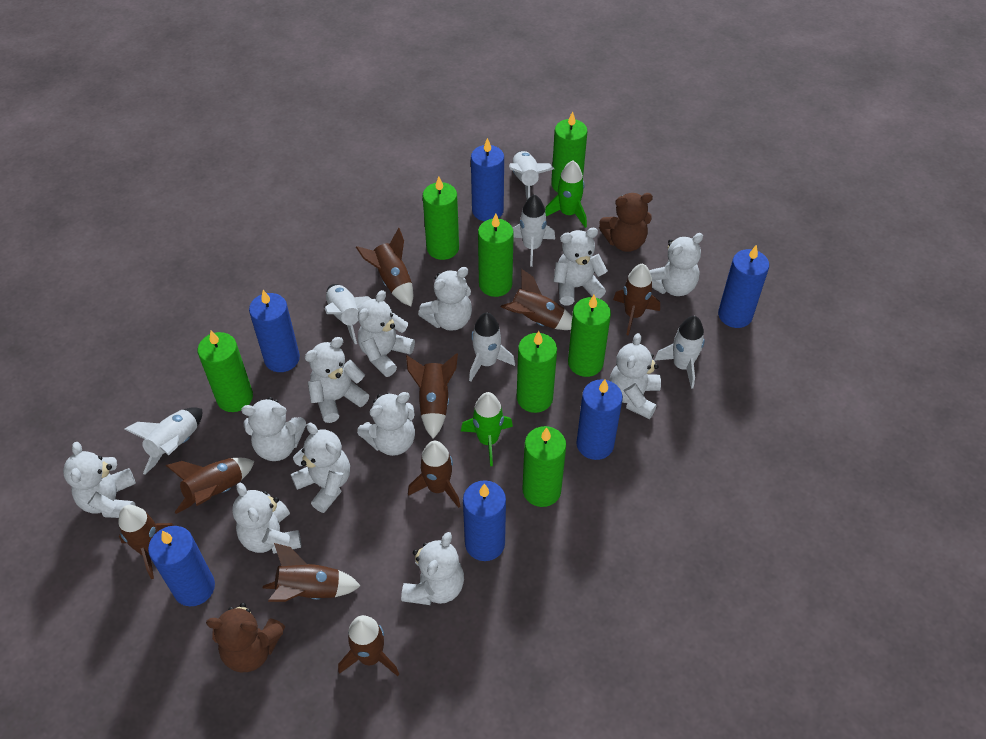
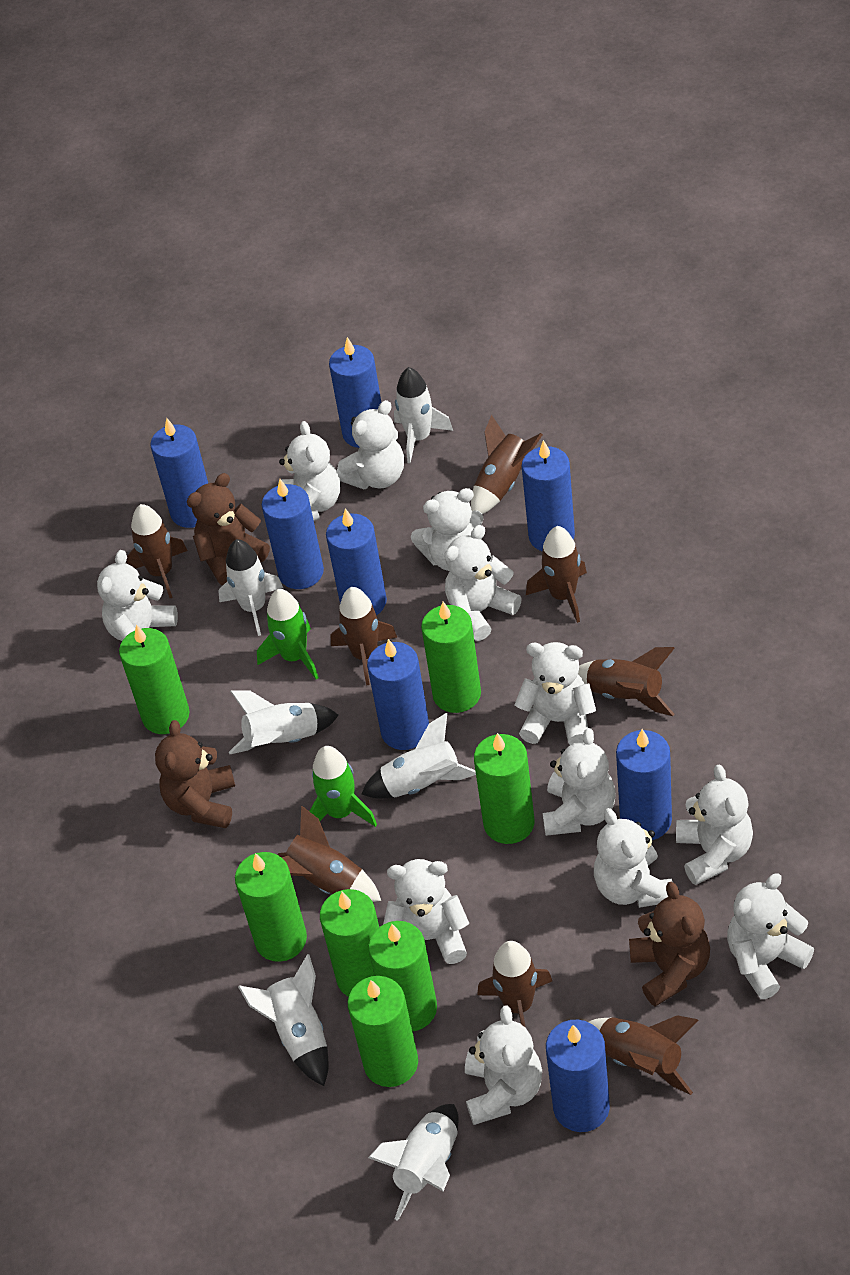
blue candle: [148,526,215,606] [249,290,300,372] [463,480,506,561] [471,138,504,221] [576,379,623,460] [718,245,769,328] = 6 -> [150,418,208,528] [262,479,324,589] [326,508,387,615] [329,337,381,448] [367,639,429,750] [522,440,575,551] [546,1020,610,1132] [616,729,672,840] = 8
brown rocket: [118,505,174,579] [166,458,254,514] [263,543,361,602] [338,615,399,676] [356,228,413,306] [406,353,458,439] [408,441,460,508] [501,269,572,330] [613,263,660,336] = 9 -> [126,504,187,598] [278,806,381,902] [331,587,397,685] [471,415,543,514] [477,941,552,1028] [526,526,587,623] [578,647,675,716] [589,1015,698,1095] = 8
brown teddy bear: [206,603,285,672] [599,193,653,252] = 2 -> [155,720,235,828] [187,473,270,585] [629,882,710,1006] = 3

